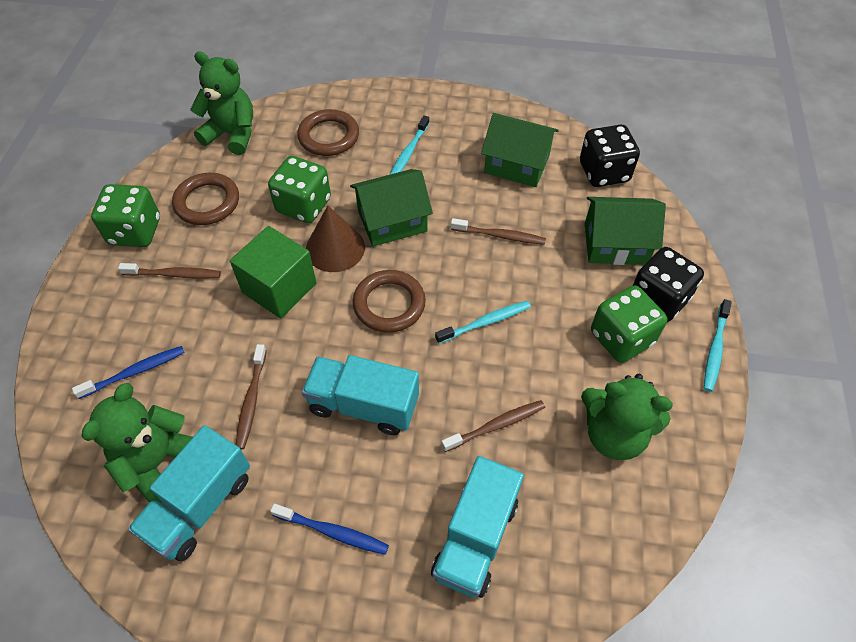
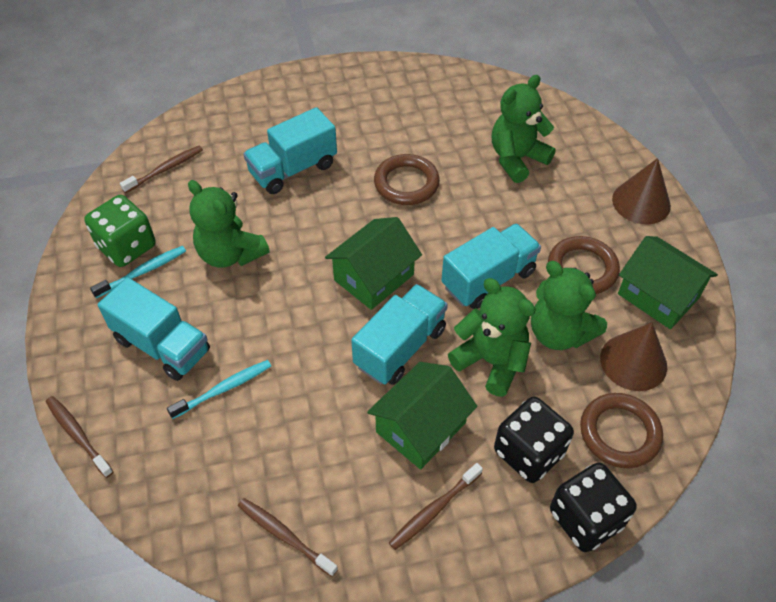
blue toothbrush: [72,346,185,399] [270,504,389,555] = 2 -> none = 0
brown cone: [306,205,365,272] = 1 -> [600,322,667,391] [612,158,671,224] = 2
green cube: [230,226,317,318] = 1 -> none = 0
green dice: [91,184,160,247] [268,156,331,223] [591,285,667,363] = 3 -> [84,195,156,267] = 1
green teddy bear: [82,383,193,503] [190,51,253,155] [581,374,673,460] = 3 -> [188,180,270,268] [448,278,536,396] [492,75,556,183] [531,261,607,350] = 4
turquoise toothbrush: [390,115,430,174] [435,301,531,344] [704,299,732,392] = 3 -> [90,246,186,298] [167,360,271,419] = 2
turquoise truck: [128,425,250,561] [302,355,419,435] [431,456,524,598] = 3 -> [97,277,210,381] [243,107,337,194] [351,284,448,385] [441,223,541,309] = 4

